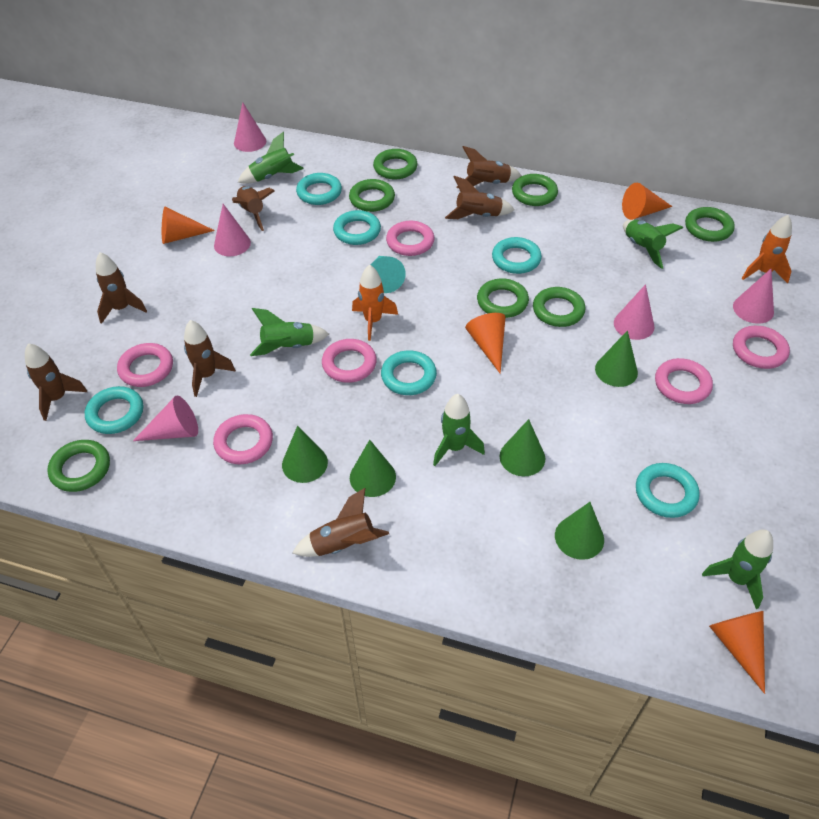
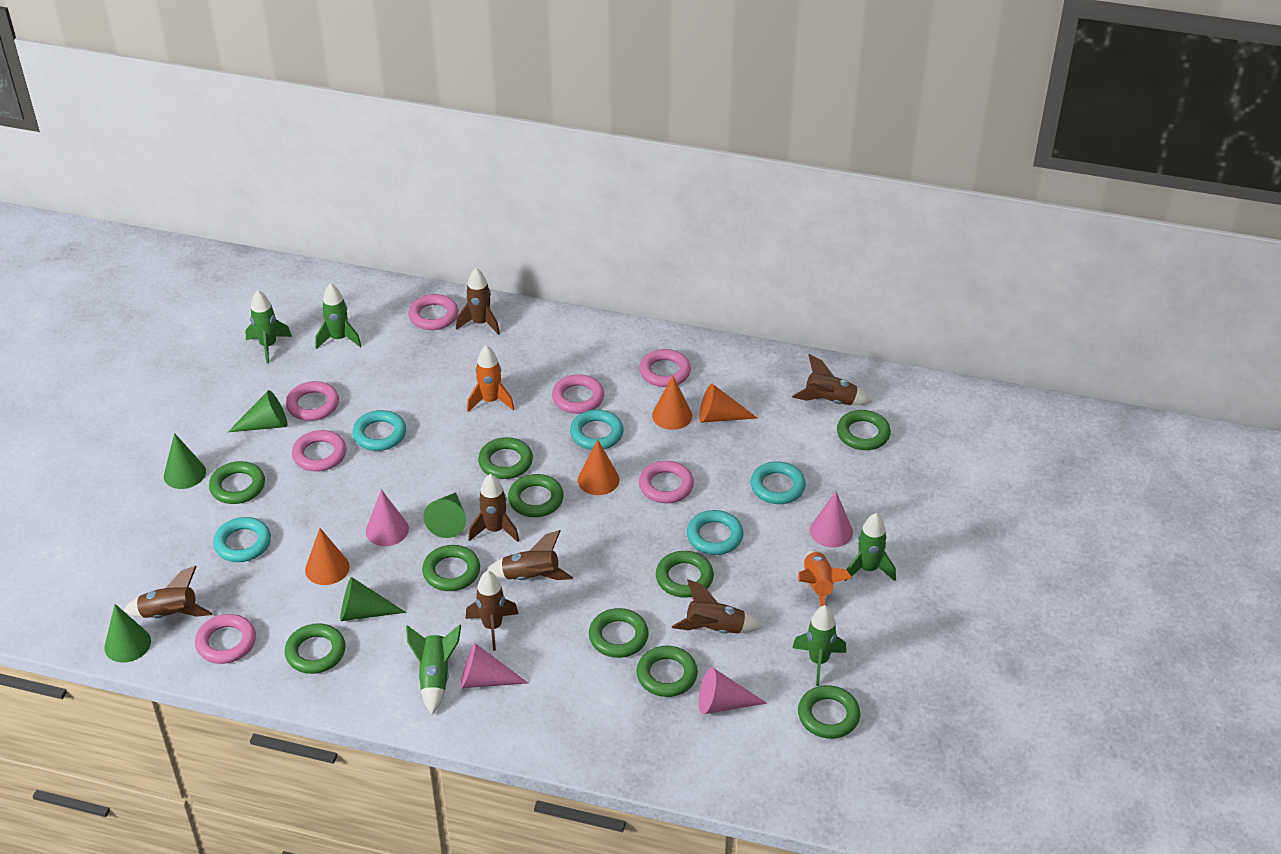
green ring: [47,440,110,492] [349,179,395,212] [373,149,418,180] [477,278,529,318] [512,174,558,206] [533,287,585,327] [685,207,735,242] = 7 -> [209,461,265,504] [285,623,345,674] [422,545,480,591] [478,437,533,479] [508,474,564,517] [589,608,649,658] [637,646,698,697] [656,551,714,598] [798,685,860,739] [837,410,891,450] = 10
pink cone: [133,395,198,441] [214,204,251,256] [234,102,266,152] [614,284,654,340] [733,269,774,324] = 5 -> [366,489,409,546] [461,643,528,688] [699,667,767,714] [810,491,853,548] = 4
pink ring: [117,343,173,387] [213,414,273,464] [322,339,377,383] [386,221,435,256] [655,358,713,404] [733,326,790,369] = 6 -> [195,614,256,664] [286,381,339,421] [292,430,347,472] [408,294,458,330] [552,374,604,414] [639,349,691,387] [639,461,694,503] = 7
turquoise cone: [371,256,406,293] = 1 -> none = 0
turquoise ring: [85,386,143,434] [296,173,342,205] [333,210,381,245] [381,350,437,395] [492,237,542,274] [636,463,700,518] = 6 -> [213,517,271,562] [352,410,406,451] [570,410,624,450] [687,510,743,555] [750,462,806,504] = 5

